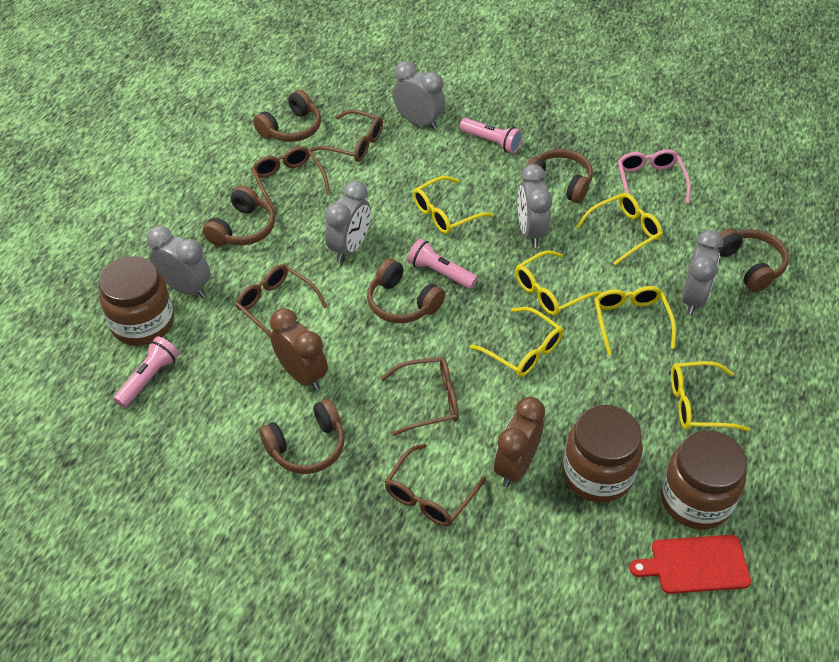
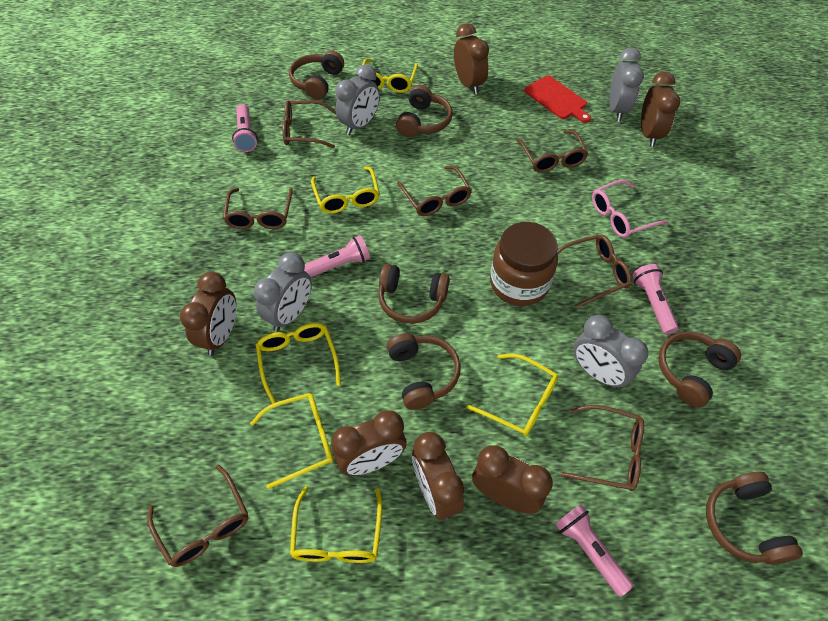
brown clock: [270,308,328,391] [494,397,545,488] = 2 -> [180,272,236,356] [331,410,407,475] [412,432,464,519] [454,23,489,95] [472,445,553,514] [641,72,680,147] = 6
brown glasses: [236,264,328,337] [251,146,330,213] [310,110,383,162] [381,357,459,436] [384,443,486,526] = 5 -> [148,465,249,567] [223,188,293,229] [282,100,336,148] [397,166,472,216] [516,130,588,173] [557,235,632,308] [561,405,644,491] = 7
brown jar: [98,256,174,346] [563,405,643,503] [661,430,747,530] = 3 -> [490,222,558,306] = 1
grey clock: [147,226,211,298] [325,181,371,263] [392,61,445,130] [518,164,552,247] [682,230,723,315] = 5 -> [253,252,312,332] [335,64,380,135] [573,315,649,389] [609,47,644,121] = 4
pink flashlight: [113,336,179,408] [408,239,478,289] [459,118,522,154] = 3 -> [232,104,258,152] [304,235,370,277] [555,504,634,597] [633,264,679,335] = 4

